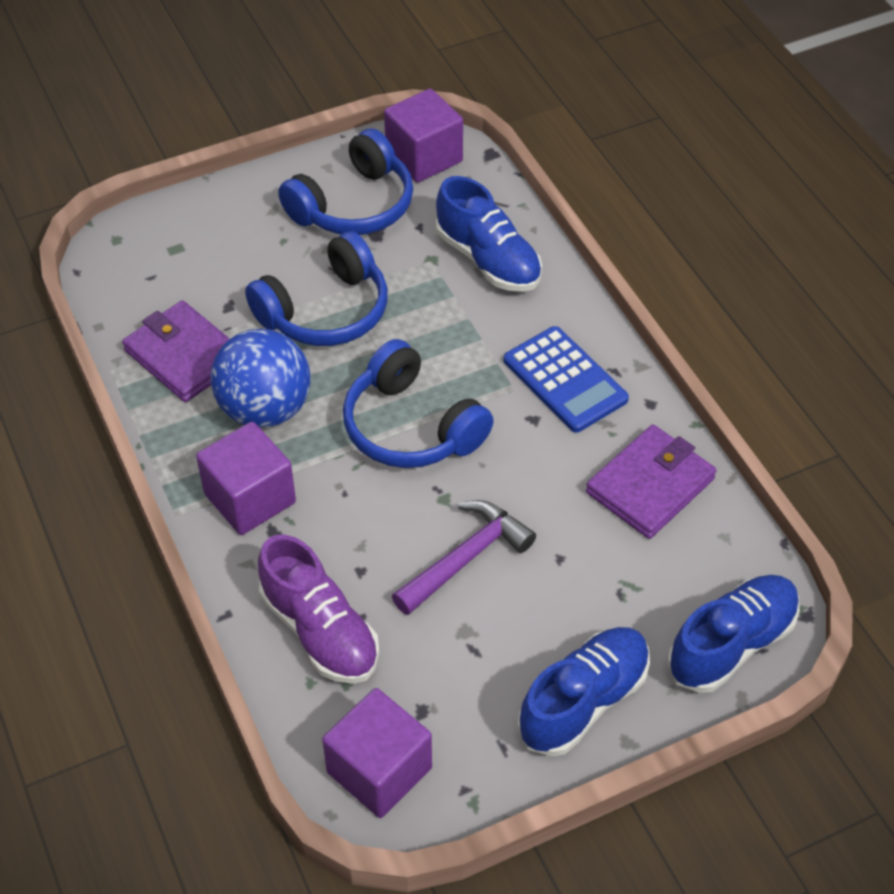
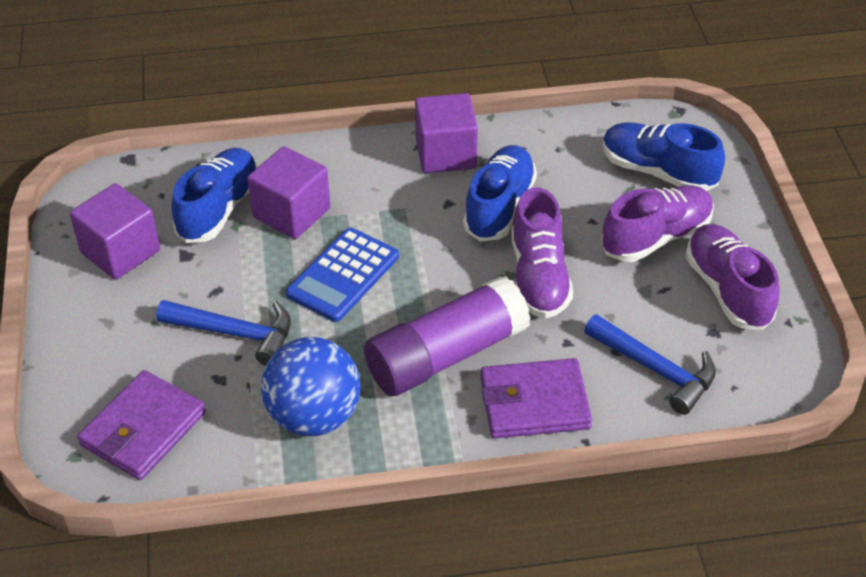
blue hammer: none = 0 -> [156,300,291,366] [584,314,716,415] = 2
blue headphones: [245,231,388,346] [278,128,413,235] [343,339,494,468] = 3 -> none = 0
purple glue stick: none = 0 -> [364,276,531,396] = 1
purple hammer: [392,500,536,615] = 1 -> none = 0
purple shoe: [258,535,379,684] = 1 -> [511,187,573,319] [601,185,714,262] [686,224,780,330] = 3

